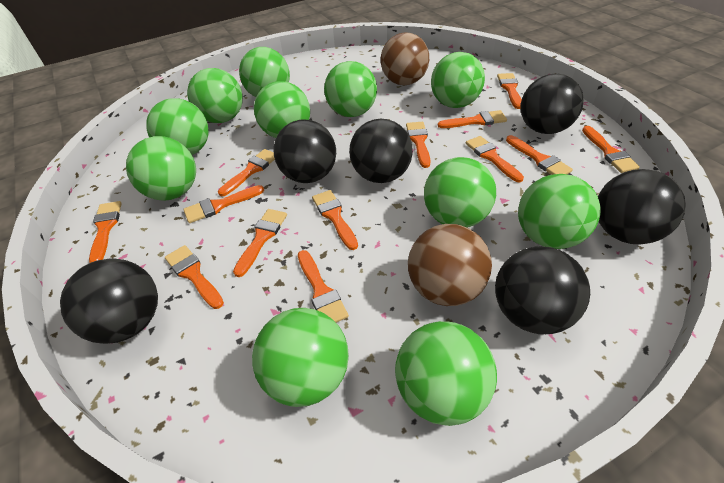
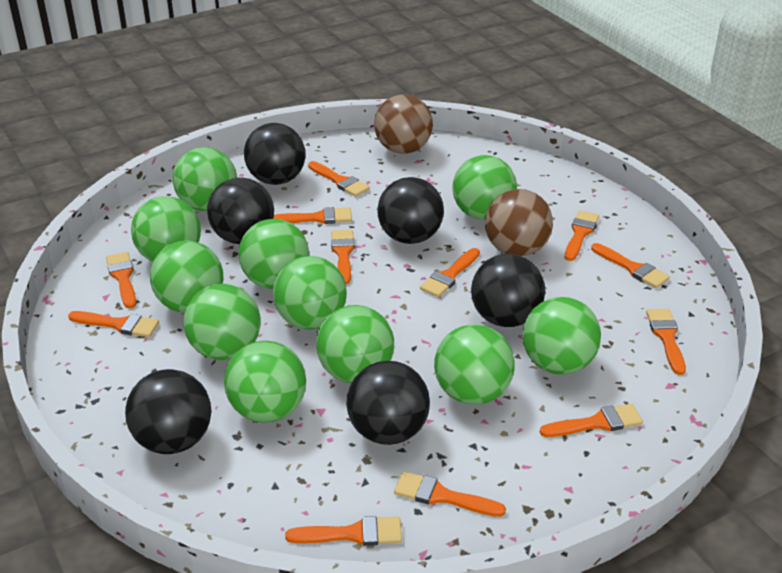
orange brush: [89,201,122,263] [165,245,224,309] [183,185,264,223] [218,149,275,196] [233,209,287,277] [298,250,349,323] [312,190,358,250] [406,122,430,168] [438,110,507,128] [466,136,524,182] [497,73,522,109] [506,135,573,175] [582,126,640,173] = 13 -> [68,311,159,337] [106,252,136,309] [273,207,352,224] [285,516,402,546] [308,161,370,197] [331,230,355,284] [394,471,506,517] [420,248,480,297] [540,404,643,437] [564,210,599,261] [591,243,670,288] [646,309,686,375] = 12

